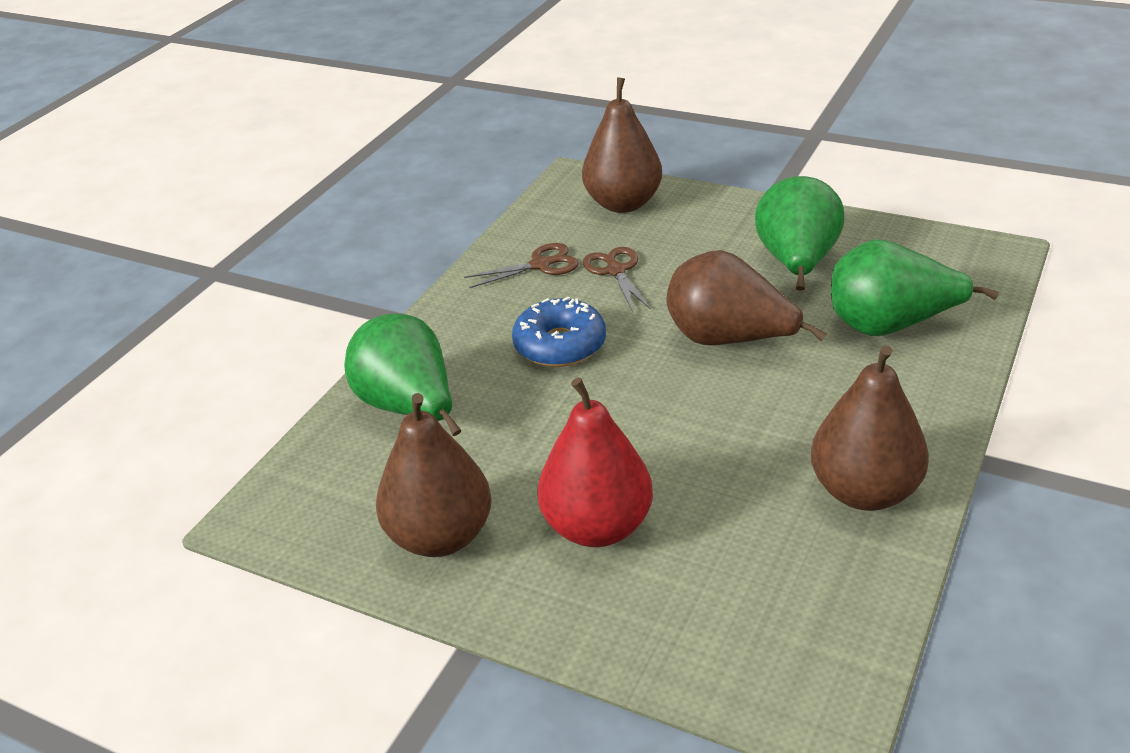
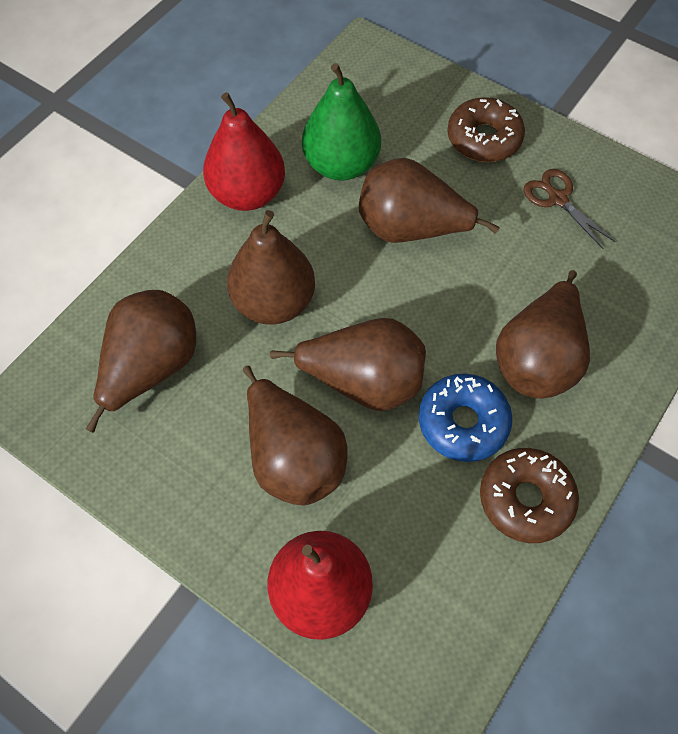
brown donut: none = 0 -> [447,97,525,162] [480,448,579,543] = 2
brown pear: [376,393,492,557] [582,77,662,213] [666,250,827,345] [811,345,929,511] = 4 -> [86,290,196,432] [227,210,315,324] [243,366,347,505] [270,318,426,411] [359,158,499,243] [496,270,590,399] = 6
brown scissors: [464,243,579,288] [583,247,651,312] = 2 -> [524,169,616,249] = 1
green pear: [344,313,461,436] [755,176,844,291] [831,239,999,336] = 3 -> [302,63,381,181] = 1
red pear: [537,377,653,547] = 1 -> [203,92,285,211] [268,531,373,640] = 2

